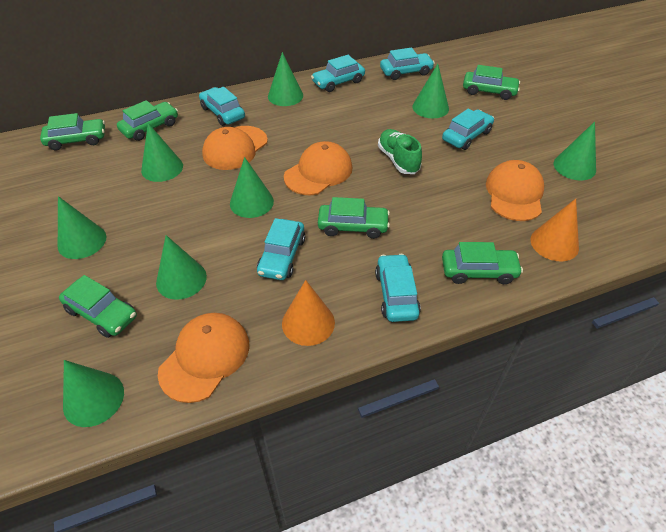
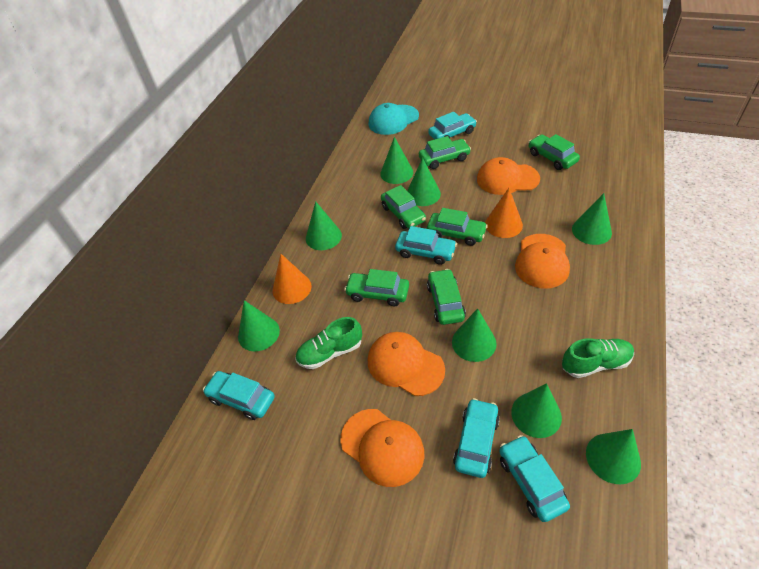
green shoe: [378,129,422,174] = 1 -> [295,317,362,369] [562,338,634,378] = 2
turquoise cap: none = 0 -> [368,103,419,135] = 1
turquoise car: [199,87,245,126] [257,218,305,280] [311,55,365,92] [375,254,421,322] [380,48,435,80] [442,109,494,150] = 6 -> [203,371,275,420] [395,226,457,265] [428,112,477,140] [453,398,500,478] [499,435,570,522] = 5

